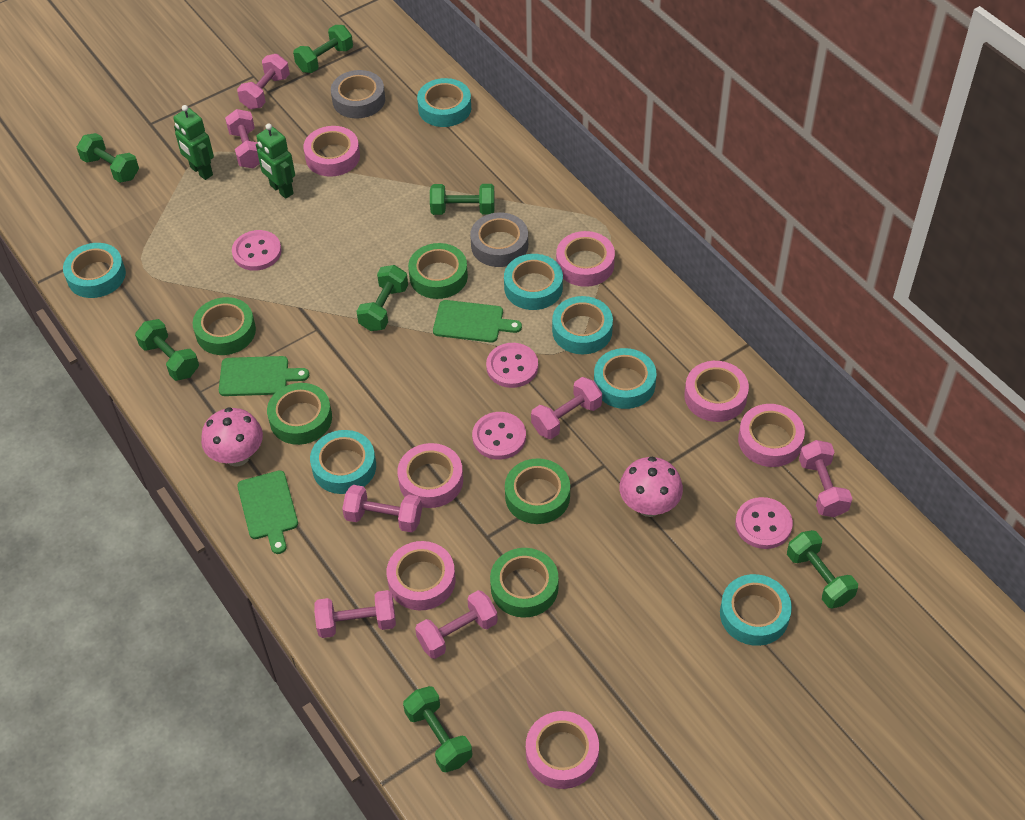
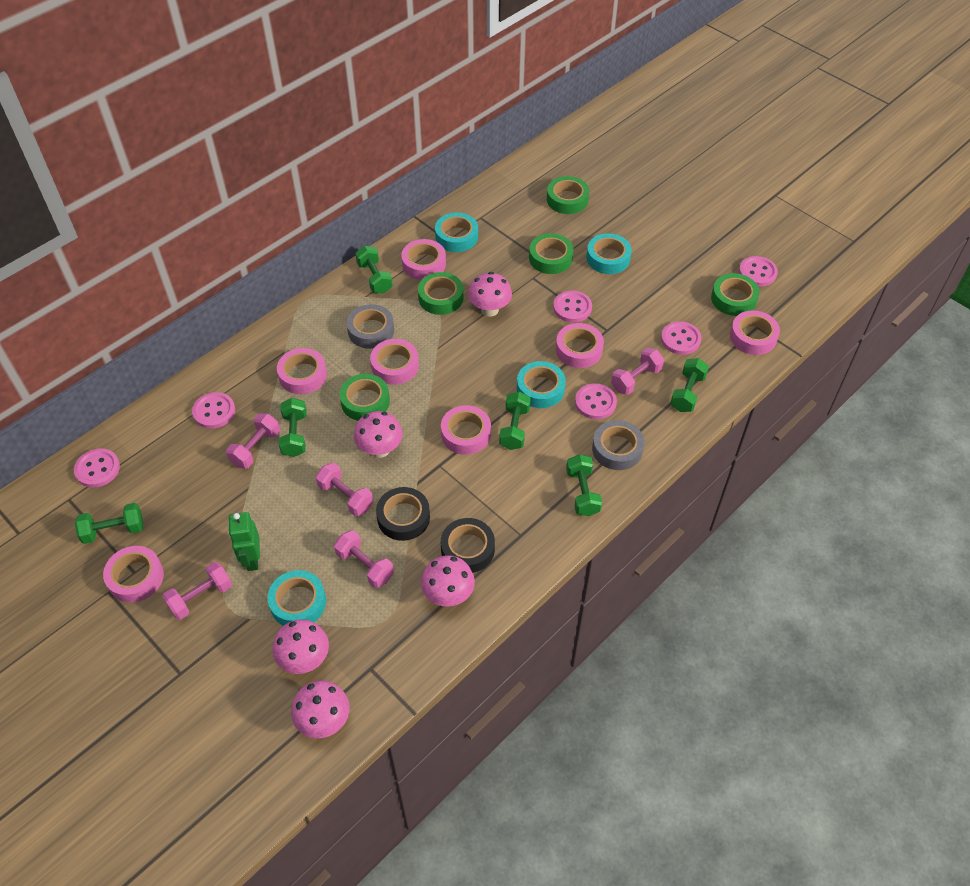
black tape: none = 0 -> [376,487,430,541] [441,518,495,573] = 2
green cutting board: [219,356,309,396] [237,470,298,554] [433,300,522,342] = 3 -> none = 0
green dumbbell: [77,133,139,183] [135,319,199,381] [293,25,353,73] [356,265,408,331] [403,686,472,772] [430,184,495,215] [787,530,858,608] = 7 -> [75,503,144,544] [279,398,307,457] [355,246,393,294] [499,392,531,450] [566,454,602,516] [670,358,709,412] = 6
green robot: [173,105,214,180] [256,123,295,199] = 2 -> [228,512,260,571] = 1
pink button: [232,230,282,271] [472,412,526,460] [486,343,538,388] [735,497,793,549] = 4 -> [74,448,120,488] [192,392,235,429] [553,291,592,322] [575,383,617,419] [661,321,701,355] [739,256,778,286] = 6
pink dumbbell: [225,109,260,169] [237,54,290,109] [314,590,396,638] [342,485,422,533] [415,590,498,659] [531,377,602,439] [799,440,852,517] = 7 -> [162,562,232,620] [226,413,280,469] [316,463,373,516] [334,530,394,588] [611,348,664,395] = 5
pink mushroom: [201,407,263,467] [619,457,683,517] = 2 -> [273,619,329,674] [291,680,350,738] [354,411,403,458] [421,555,475,607] [468,272,512,317] = 5
turquoise tape: [63,243,126,298] [310,430,376,494] [417,78,471,127] [504,254,563,310] [552,296,613,354] [594,348,656,409] [720,574,792,646] = 7 -> [267,570,326,626] [435,212,478,252] [517,361,566,408] [586,233,632,274] = 4

